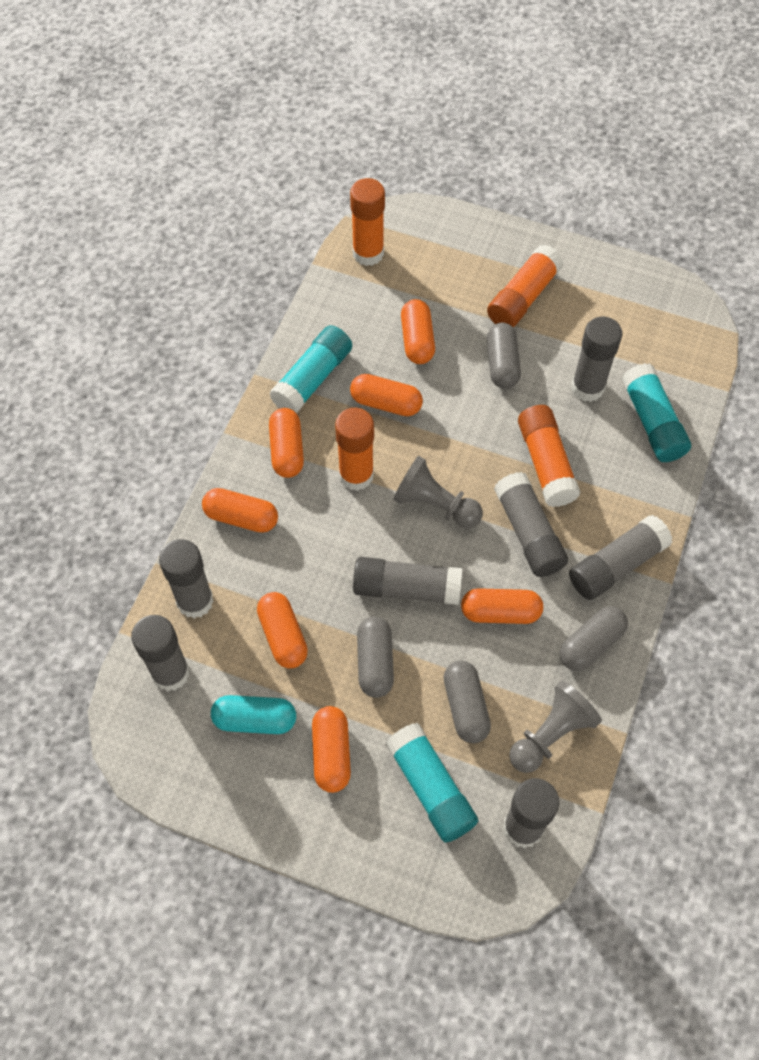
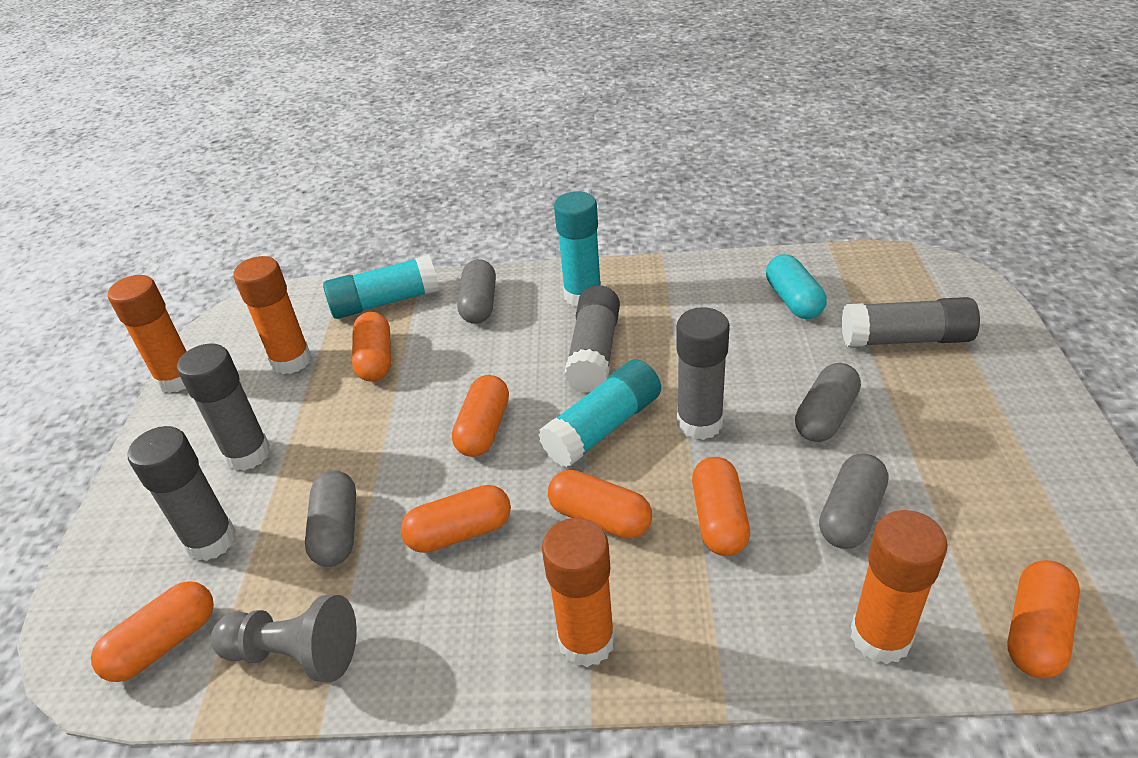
grey glue stick: [131,615,190,691] [159,539,214,618] [353,557,462,605] [494,472,568,577] [503,778,559,849] [569,515,672,600] [571,317,622,402] = 7 -> [128,426,236,561] [177,344,270,471] [564,285,620,392] [676,307,730,440] [842,297,980,347] = 5
grey pawn: [393,456,483,528] [509,681,602,773] = 2 -> [211,595,357,682] = 1

